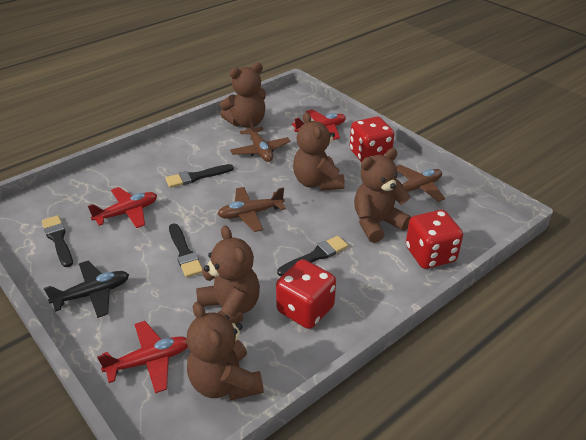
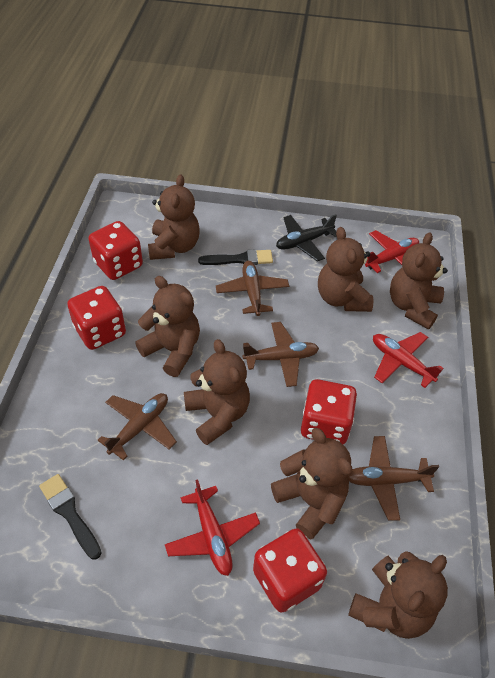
black brush: [42,215,73,267] [165,164,234,188] [169,223,202,277] [277,236,348,276] = 4 -> [39,474,102,559] [198,249,273,265] = 2
brown plane: [218,187,286,232] [230,117,291,162] [396,165,445,202] = 3 -> [98,393,177,461] [216,261,289,316] [242,322,319,387] [348,436,439,521] = 4
brown teddy bear: [186,302,264,400] [196,226,260,324] [220,63,266,128] [293,112,345,191] [354,148,411,243] = 5 -> [135,276,200,377] [148,175,200,260] [184,339,250,445] [271,428,352,540] [318,227,373,312] [348,551,448,639] [390,232,448,329] = 7
red dice: [276,259,336,329] [350,116,394,162] [406,210,463,269] = 3 -> [67,286,126,350] [89,221,143,280] [253,528,327,612] [301,379,357,444] = 4

